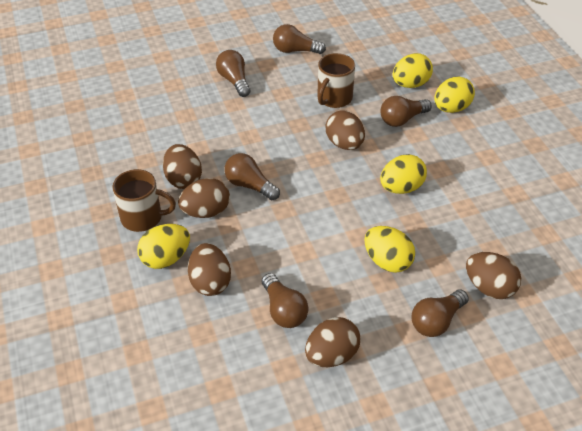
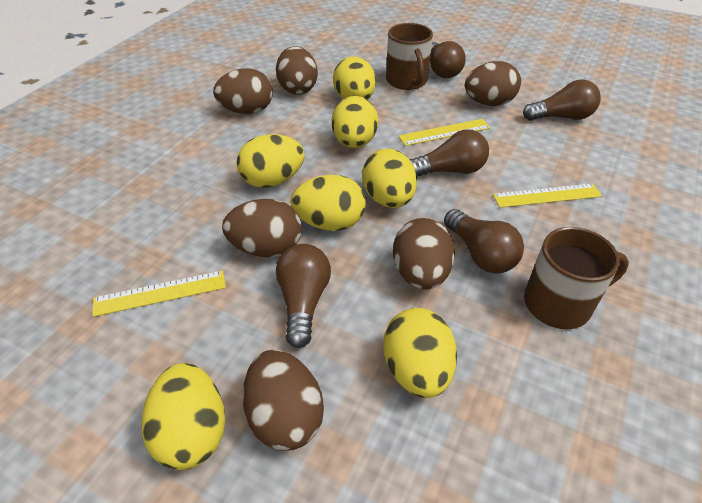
brown light bulb: [216,50,251,97] [224,153,280,200] [262,273,308,328] [273,24,326,54] [380,96,432,127] [411,289,469,337] = 6 -> [276,244,331,348] [410,129,489,176] [430,41,466,78] [444,209,524,274] [523,79,601,121] = 5
yellow egg: [137,224,190,269] [364,226,415,273] [380,154,427,194] [393,53,433,88] [434,76,475,113] = 5 -> [142,363,225,470] [237,134,305,188] [291,175,366,231] [332,96,378,148] [333,57,376,99] [362,149,417,208] [383,308,457,398] = 7
yellow ruler: none = 0 -> [92,270,226,317] [398,119,490,146] [493,184,602,208] = 3

